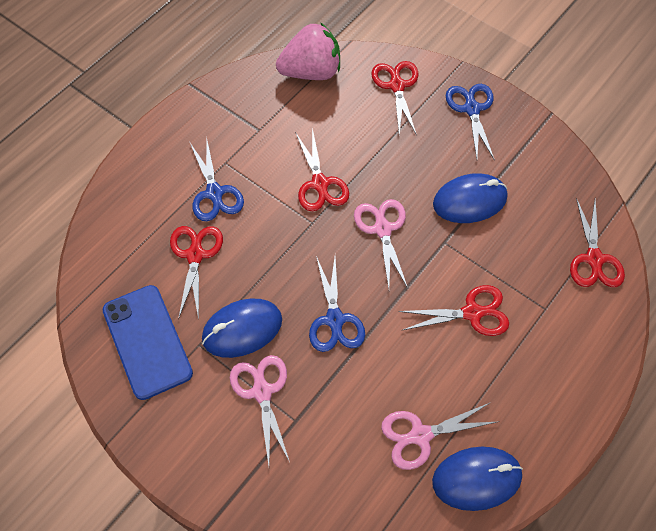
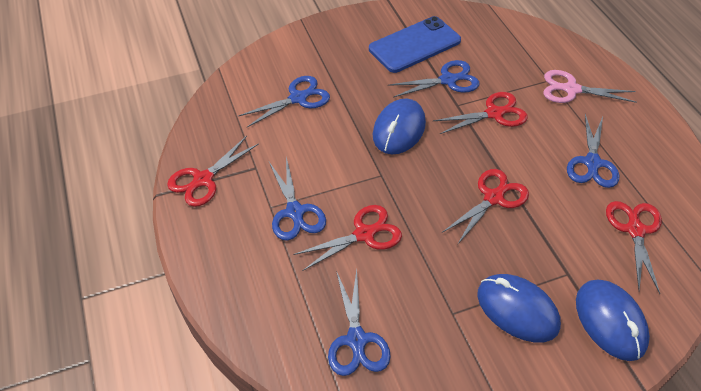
blue scissors: [190,137,244,221] [309,256,365,352] [446,84,495,161] = 3 -> [238,76,330,128] [269,157,326,241] [328,269,391,376] [388,60,479,98] [567,114,619,188] = 5
pink scissors: [230,355,290,465] [354,199,408,288] [381,402,497,470] = 3 -> [544,70,637,103] = 1
pink strawberry: [276,22,340,80] = 1 -> none = 0

